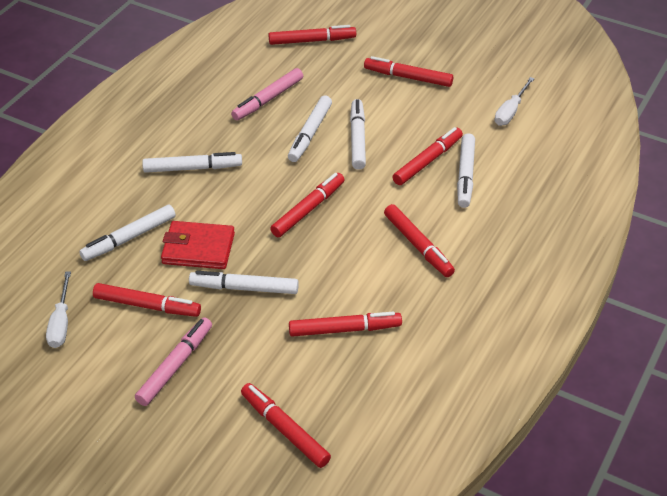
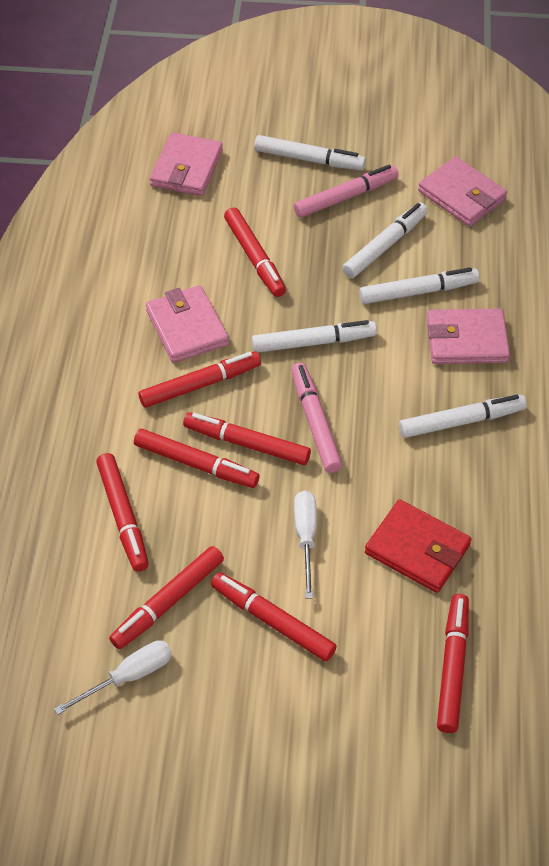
pink wallet: none = 0 -> [146,285,229,363] [150,132,223,196] [418,156,507,226] [427,309,510,364] = 4
white marker: [79,205,176,261] [142,152,242,173] [189,271,299,294] [288,95,332,162] [350,99,366,170] [457,133,475,208] = 6 -> [252,320,377,353] [254,135,366,170] [342,203,428,278] [359,267,479,304] [399,395,527,438] = 5

